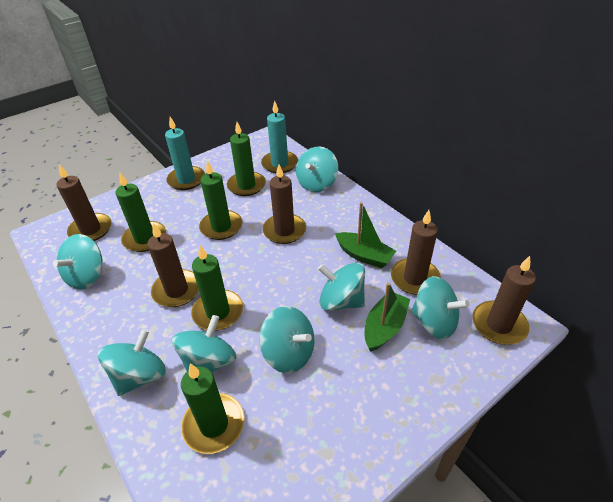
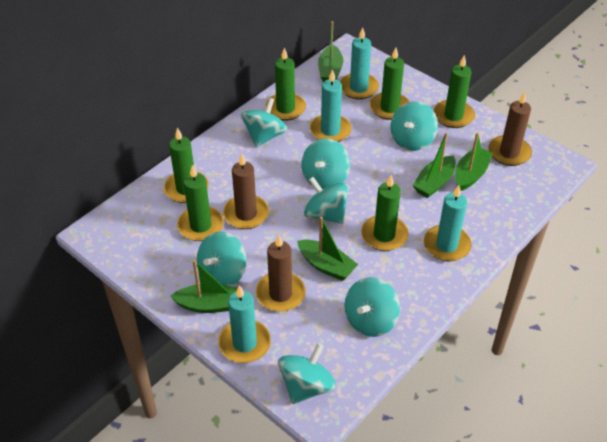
brown candle: [57,165,111,241] [147,223,199,307] [263,165,306,244] [391,210,441,295] [473,256,536,345] = 5 -> [223,153,269,229] [256,235,306,312] [488,92,532,166] = 3
green boat: [335,202,396,268] [365,283,410,351] = 2 -> [170,260,238,313] [297,216,358,281] [318,21,343,82] [412,133,456,198] [455,132,492,191] = 5
green candle: [115,173,166,252] [181,363,245,454] [191,245,243,331] [199,161,243,240] [227,122,266,196] = 5 -> [164,127,209,203] [177,165,224,241] [265,47,306,121] [361,175,408,251] [370,48,409,120] [434,55,475,128] = 6
turquoise candle: [165,117,205,190] [261,101,298,173] = 2 -> [218,285,271,363] [310,69,352,142] [340,27,379,99] [424,185,471,261] = 4

